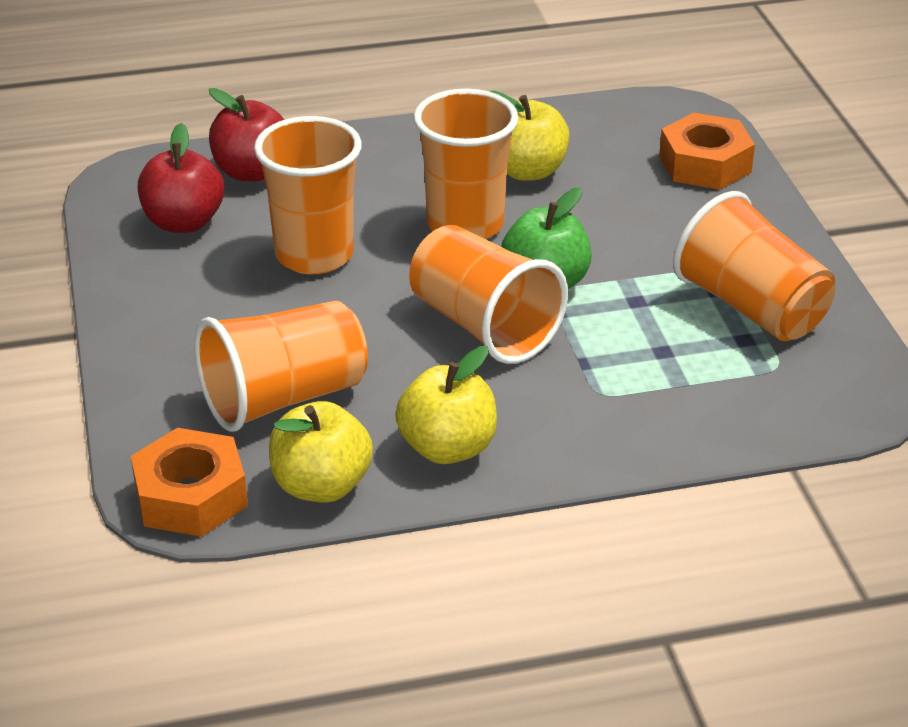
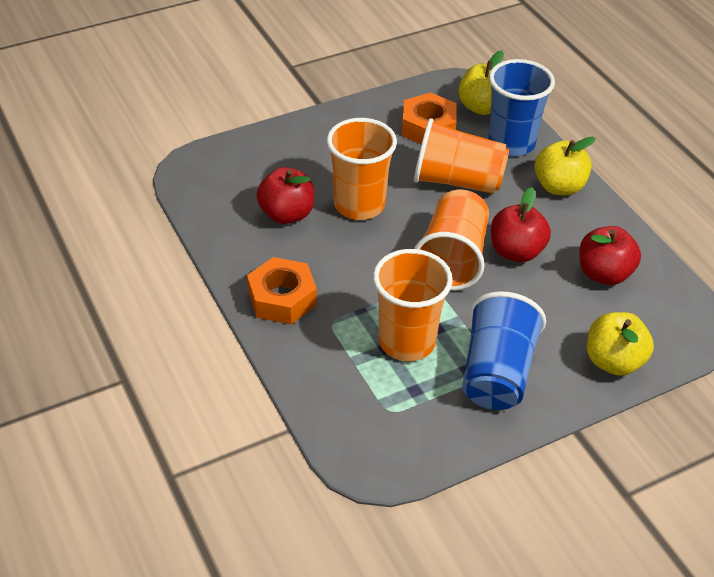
blue cup: none = 0 -> [462,291,546,410] [488,59,555,156] = 2
green apple: [501,187,591,289] = 1 -> none = 0
orange cup: [195,301,368,432] [254,116,362,274] [409,225,568,364] [413,89,518,239] [673,191,835,341] = 5 -> [327,118,397,220] [373,249,453,361] [414,118,509,194] [414,190,489,290] = 4
red apple: [138,123,224,233] [209,88,284,181] = 2 -> [256,167,314,224] [491,187,551,262] [579,226,641,285] = 3

